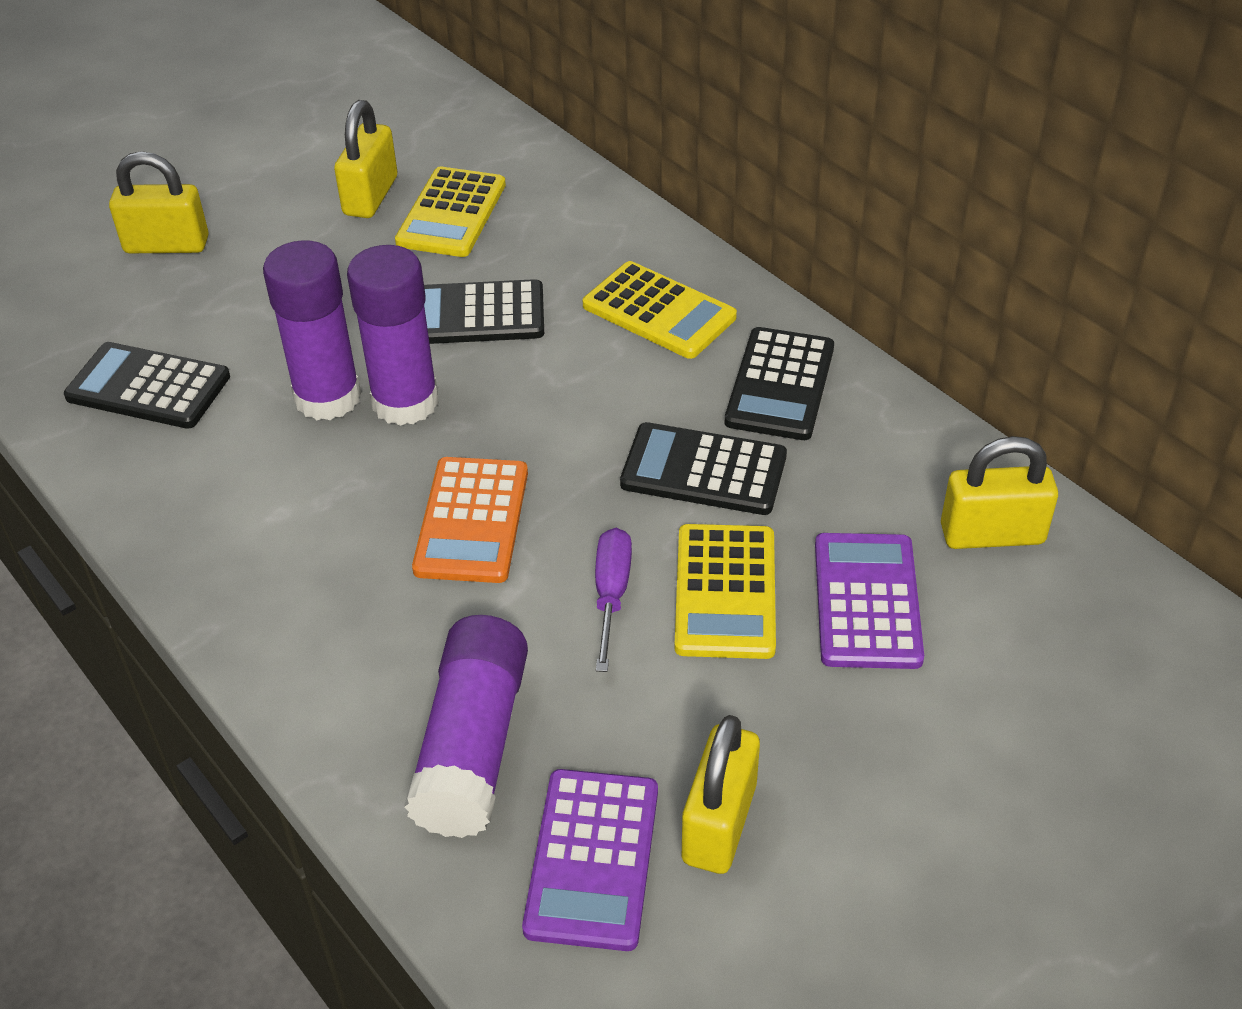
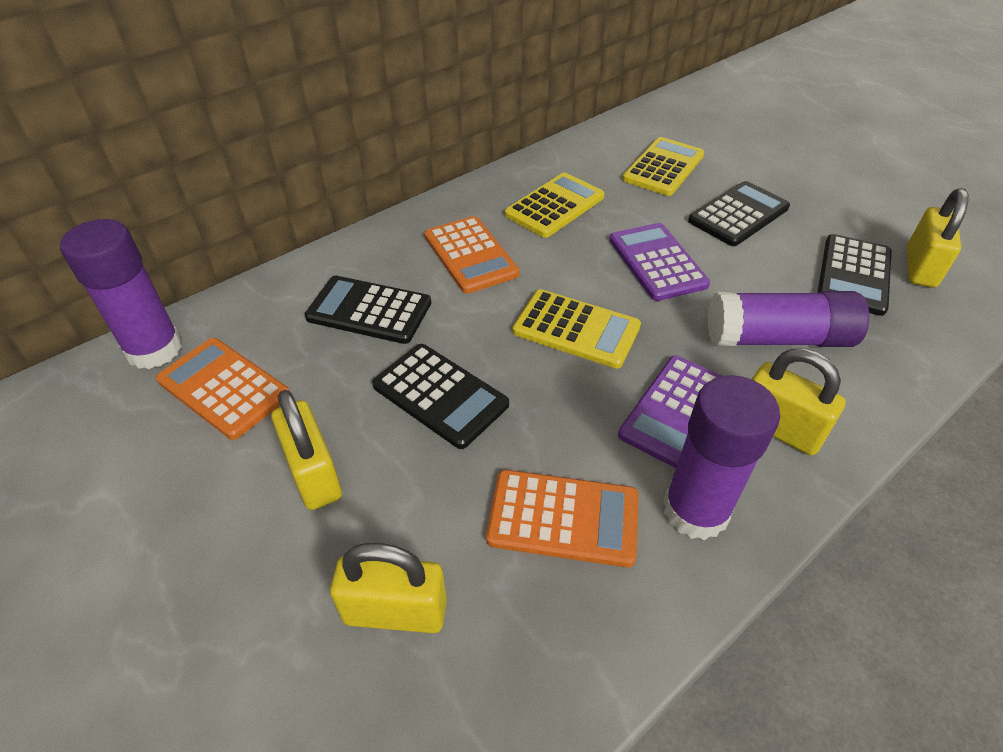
orange calculator: [412,457,528,583] = 1 -> [156,338,290,440] [425,216,520,294] [486,470,639,567] = 3
purple screwdriver: [595,528,632,672] = 1 -> none = 0

